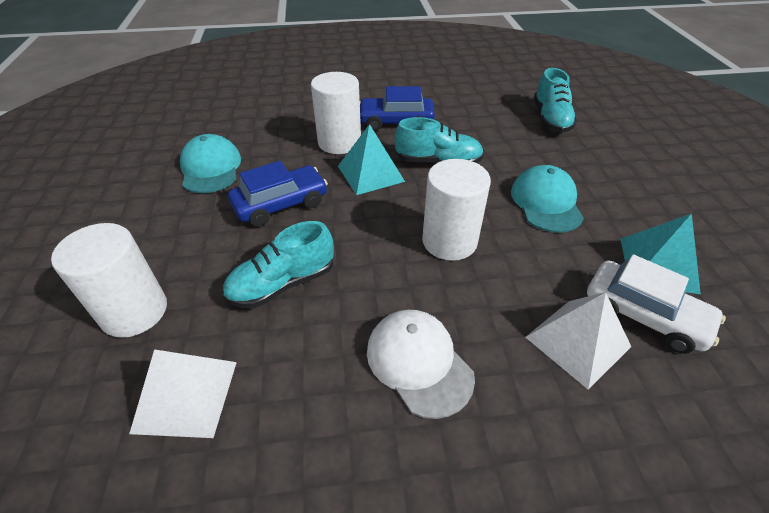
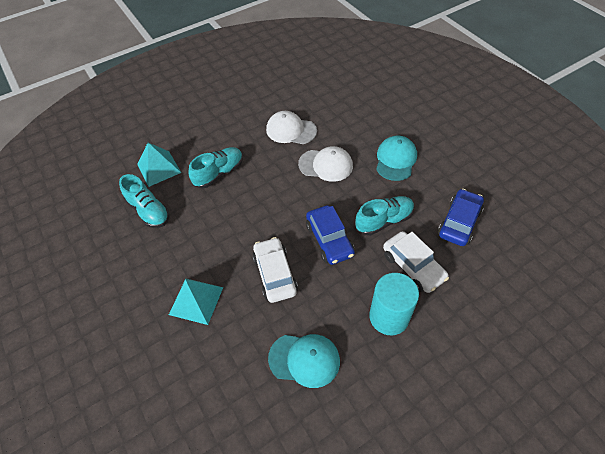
turquoise cylinder: none = 0 -> [369,273,419,335] = 1
white cap: [367,309,475,419] = 1 -> [266,111,317,144] [298,146,353,182] = 2
white car: [587,254,726,354] = 1 -> [253,237,298,303] [383,231,449,293] = 2
white cylinder: [51,223,167,338] [311,72,361,154] [422,159,491,261] = 3 -> none = 0
white pyramid: [129,349,237,438] [525,292,631,390] = 2 -> none = 0

